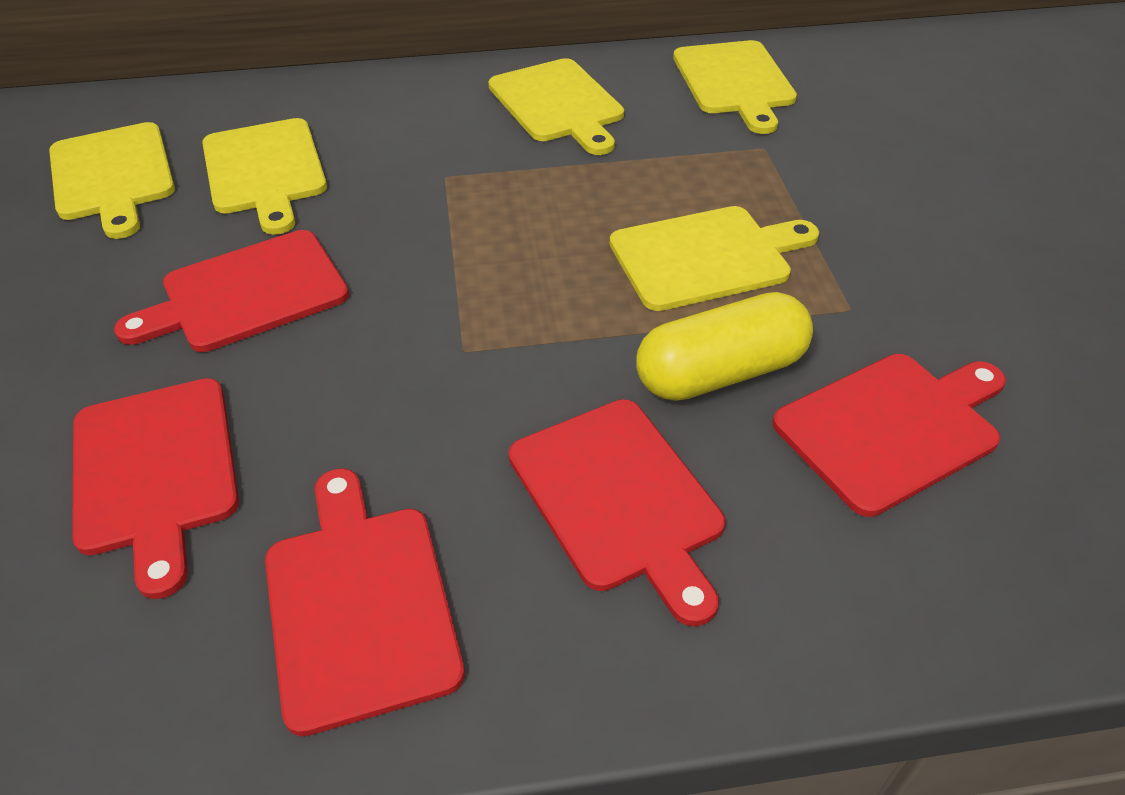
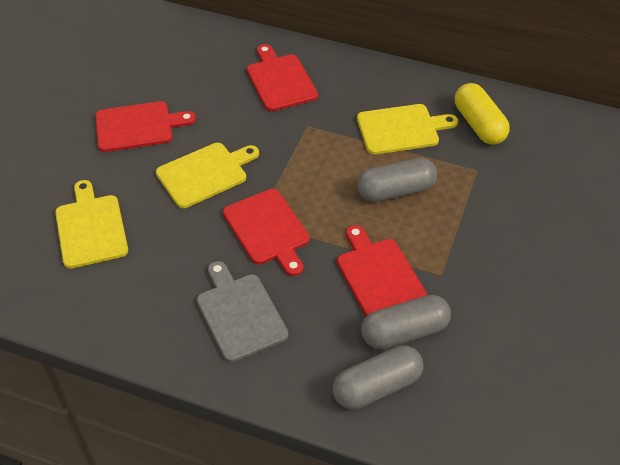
grey capsule: none = 0 -> [333,345,423,410] [357,158,437,202] [361,295,451,350] = 3
grey cutting board: none = 0 -> [197,261,288,362] = 1
red cutting board: [72,378,239,599] [114,230,349,352] [265,468,465,736] [509,399,725,626] [773,354,1006,517] = 5 -> [95,101,196,152] [223,189,310,276] [247,44,318,111] [337,225,427,317] = 4
yellow cutting board: [49,122,175,239] [202,118,327,235] [488,58,624,155] [610,206,819,311] [673,40,797,134] = 5 -> [55,180,128,269] [156,143,259,208] [357,104,458,155] = 3

